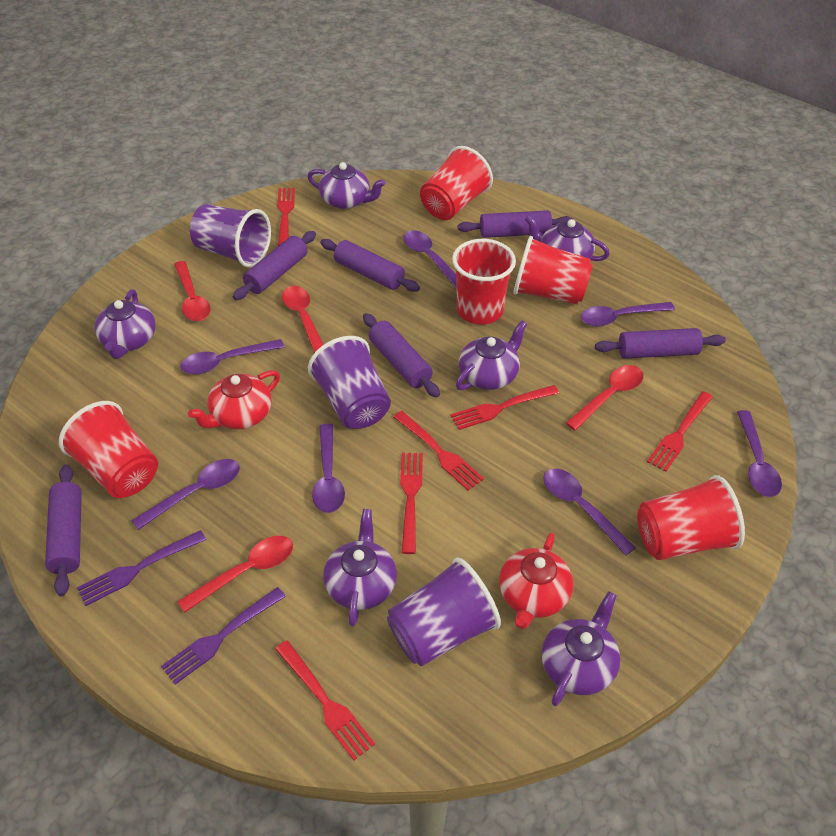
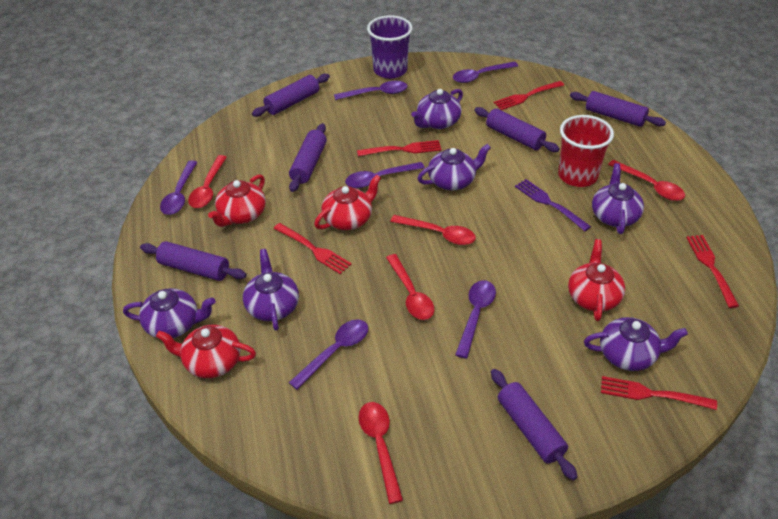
purple cup: [190,204,271,268] [308,336,391,429] [387,558,501,666] = 3 -> [367,15,413,79] = 1
purple fork: [77,530,206,606] [161,587,286,685] = 2 -> [515,179,591,231] = 1
purple spoon: [131,459,240,530] [180,339,284,374] [312,424,345,513] [403,230,457,289] [543,469,636,556] [580,302,675,327] [737,410,782,497] = 7 -> [160,161,197,215] [289,319,368,390] [334,81,408,100] [345,162,425,188] [453,62,518,83] [455,280,496,359] = 6
red cup: [59,401,158,498] [420,146,493,220] [452,239,516,325] [513,236,593,305] [637,475,745,560] = 5 -> [558,115,614,187] = 1
red fork: [275,641,375,760] [277,188,295,246] [393,411,484,491] [400,453,423,554] [451,385,559,430] [647,391,713,472] = 6 -> [273,223,352,274] [357,140,442,156] [494,81,564,110] [601,376,717,410] [686,235,739,308] = 5
red spoon: [174,261,211,321] [177,536,293,613] [282,286,324,353] [566,365,643,431] = 4 -> [188,155,227,208] [359,402,403,504] [386,254,434,320] [390,215,476,245] [608,160,685,201] = 5
red teapot: [188,370,280,429] [499,532,573,629] = 2 -> [156,325,256,378] [208,174,266,227] [314,175,381,230] [568,239,625,321] = 4

